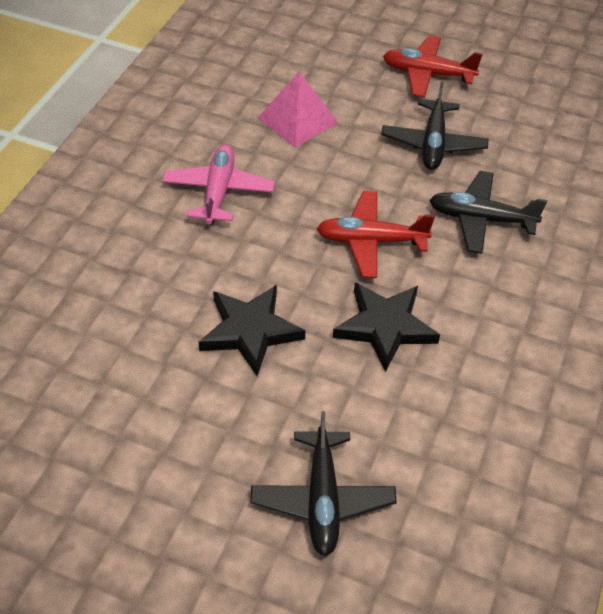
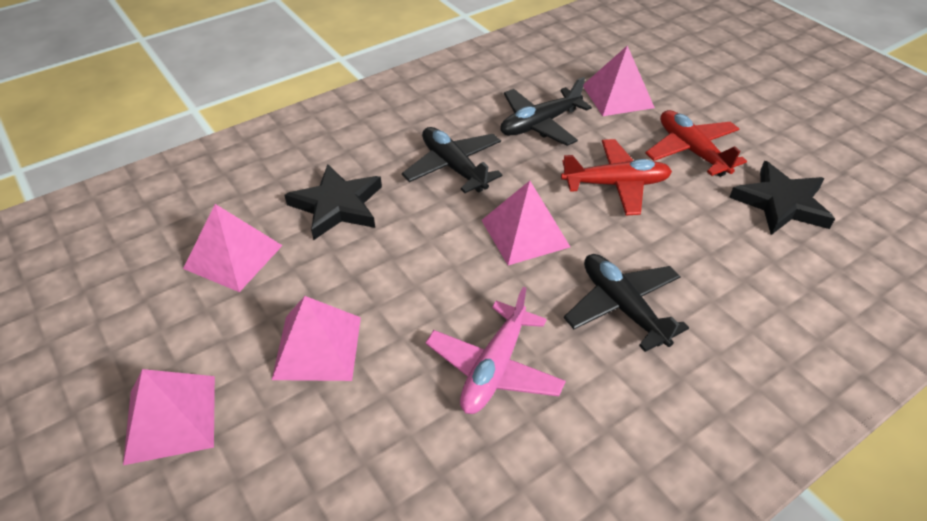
pink pyramid: [257,71,338,147] = 1 -> [123,369,215,465] [183,204,283,292] [272,296,361,381] [481,181,570,265] [583,45,655,116] = 5

